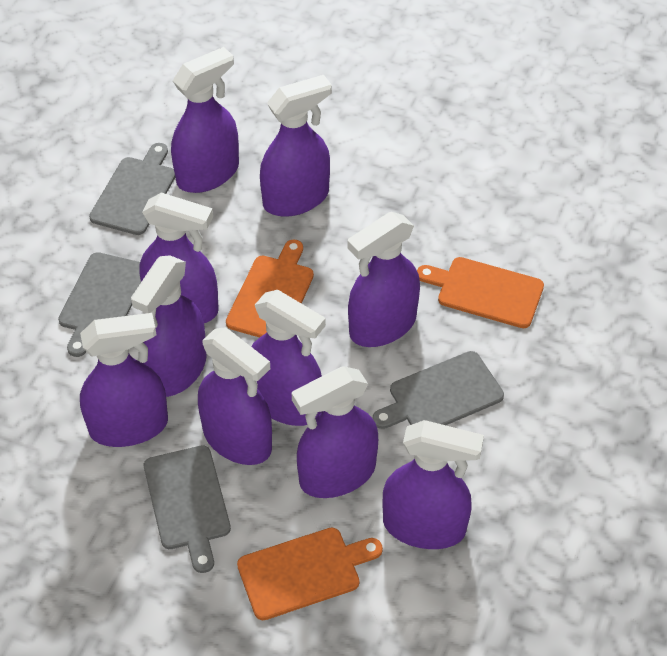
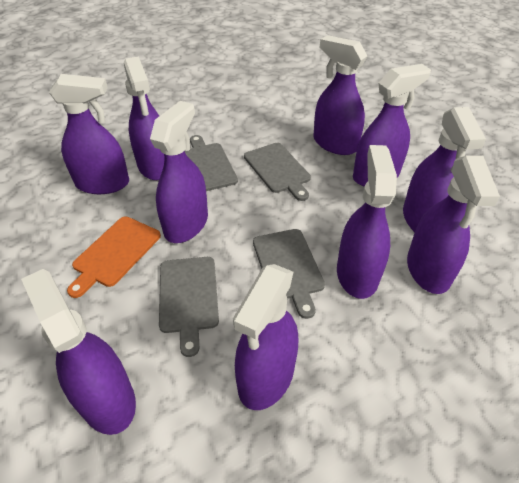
orange cutting board: [226,239,314,338] [237,528,383,620] [417,257,544,328] = 3 -> [67,216,161,298] = 1

